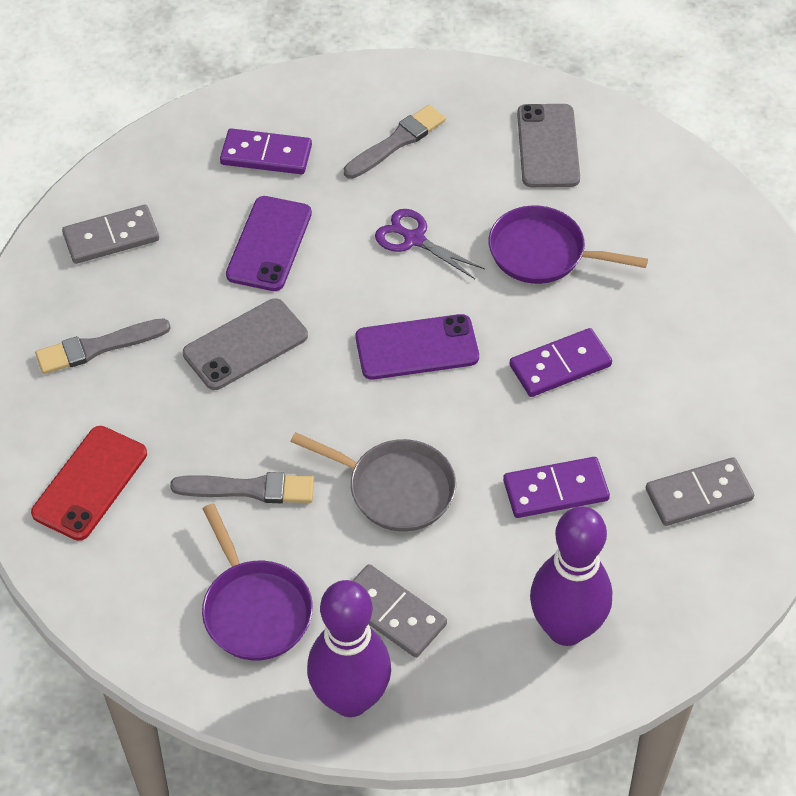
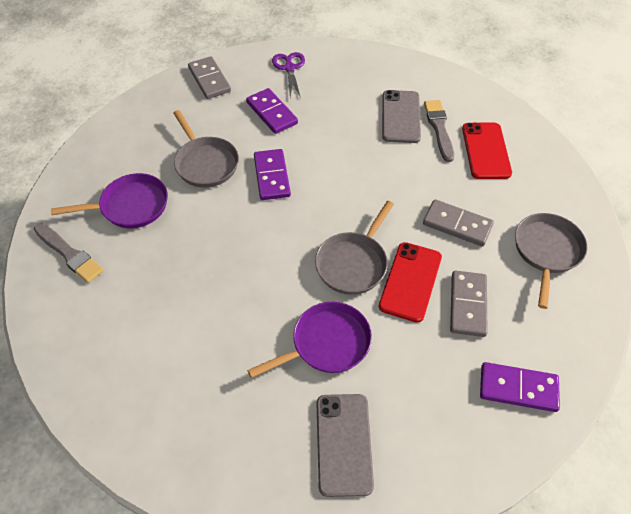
grey brush: [35,318,170,374] [170,472,314,503] [344,105,446,179] = 3 -> [34,223,104,283] [424,100,454,162] = 2
grey pan: [290,432,456,532] = 1 -> [173,110,239,188] [315,201,394,295] [515,213,587,309] = 3
purple bowling pin: [307,580,391,717] [530,506,612,646] = 2 -> none = 0
purple phone: [226,196,312,291] [355,314,479,380] = 2 -> none = 0
red phone: [31,426,147,541] = 1 -> [379,242,442,323] [462,123,512,179] = 2

